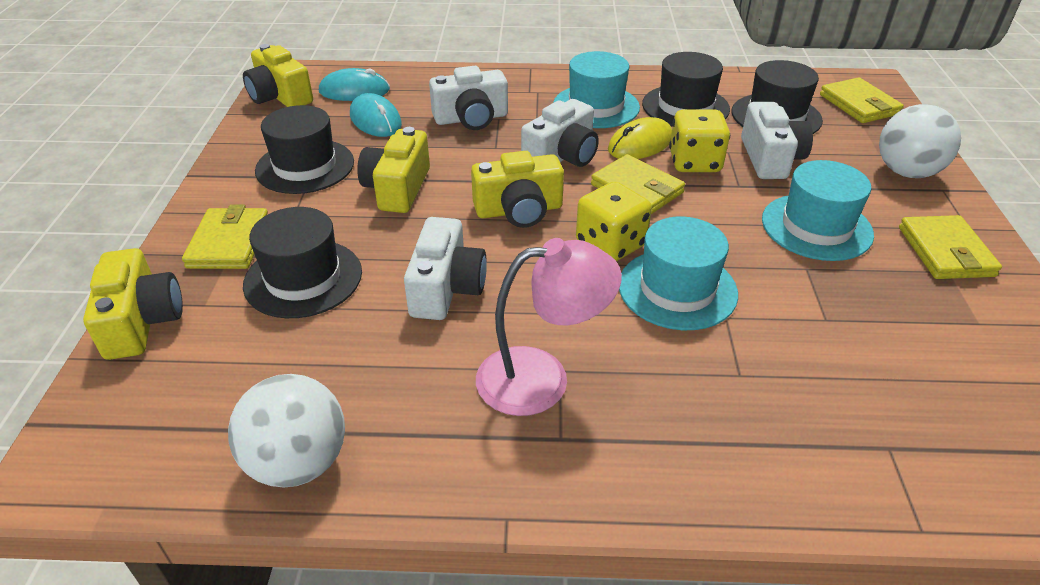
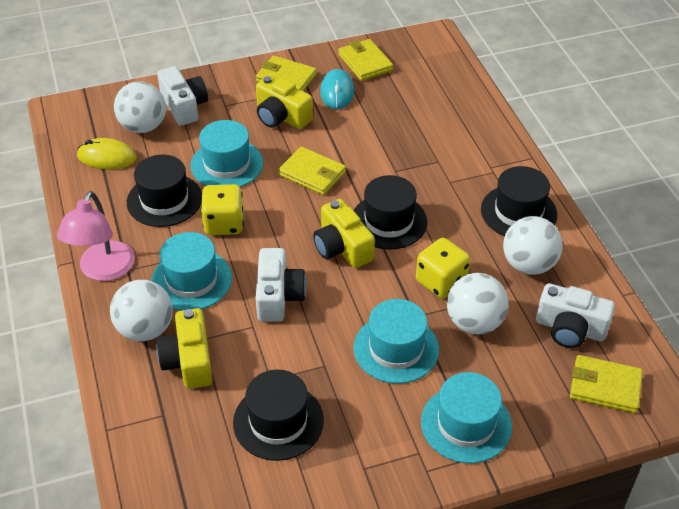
turquoise hat: [553,51,640,128] [619,217,738,330] [762,160,874,261] = 3 -> [151,232,232,311] [190,120,263,187] [353,299,439,384] [421,372,512,463] = 4
turquoise mouse: [319,68,390,101] [350,93,402,137] = 2 -> [320,69,354,109] = 1
white ball: [228,374,345,488] [879,104,961,178] = 2 -> [110,280,173,341] [114,81,166,133] [447,273,509,334] [503,216,563,275] = 4
white camera: [404,217,487,320] [429,66,508,130] [521,99,599,167] [741,102,813,179] = 4 -> [157,66,208,126] [256,248,306,322] [536,283,615,348] = 3
yellow camera: [83,248,183,360] [243,44,313,107] [357,127,430,213] [471,151,564,228] = 4 -> [156,308,213,389] [256,75,313,129] [313,199,375,268] = 3

